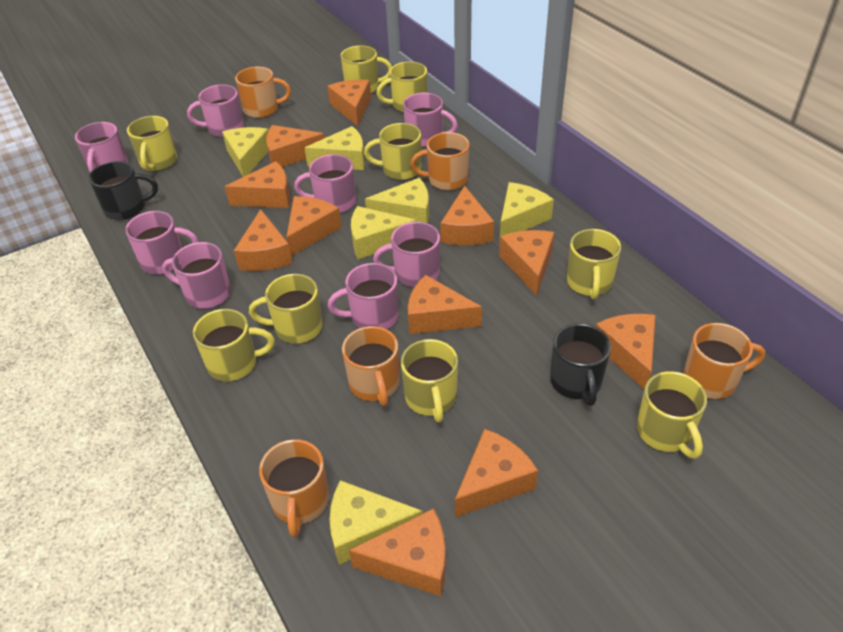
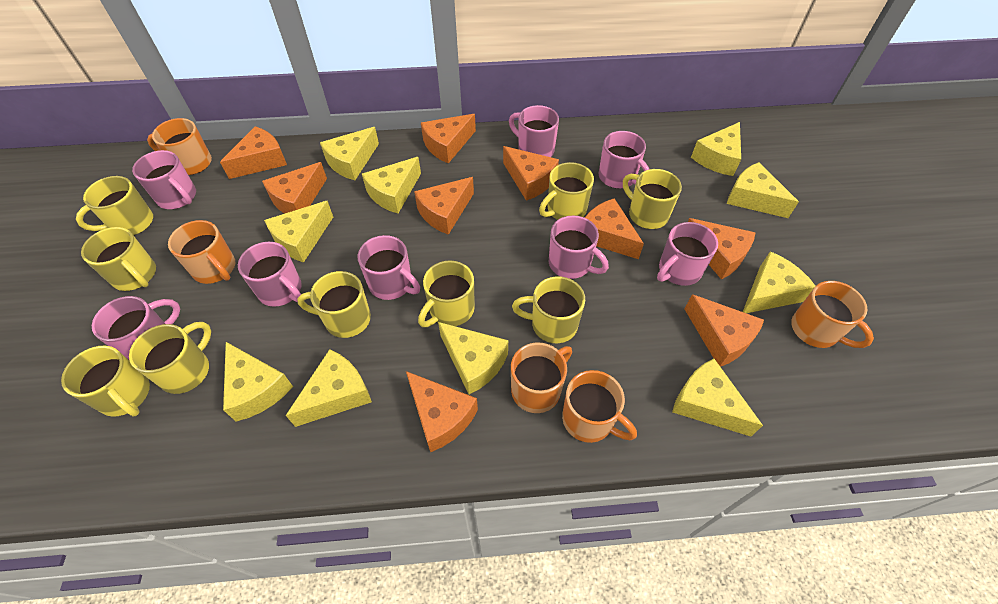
black mug: [89,161,158,220] [550,324,611,406] = 2 -> none = 0
orange cheese: [225,161,290,208] [234,209,293,271] [266,125,324,167] [286,196,342,256] [327,79,371,126] [349,508,446,596] [408,275,482,334] [441,186,494,245] [455,429,538,517] [499,230,555,296] [596,314,656,389] = 11 -> [220,126,287,179] [262,162,327,214] [406,371,478,452] [414,177,474,235] [421,114,476,164] [503,146,559,201] [585,198,644,259] [685,294,764,367] [688,218,756,280] = 9
yellow cheese: [222,127,268,177] [305,126,365,170] [330,480,423,565] [351,206,417,259] [365,178,429,223] [500,182,554,236] = 6 -> [223,342,293,422] [264,201,333,263] [286,349,372,427] [320,127,379,180] [362,157,421,213] [438,322,508,394] [672,359,763,437] [691,122,741,176] [727,162,799,218] [743,251,815,313] = 10

